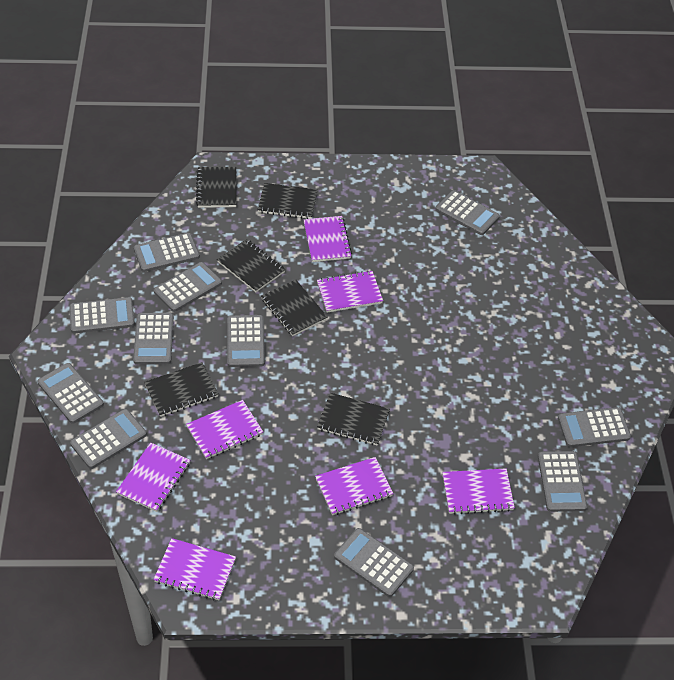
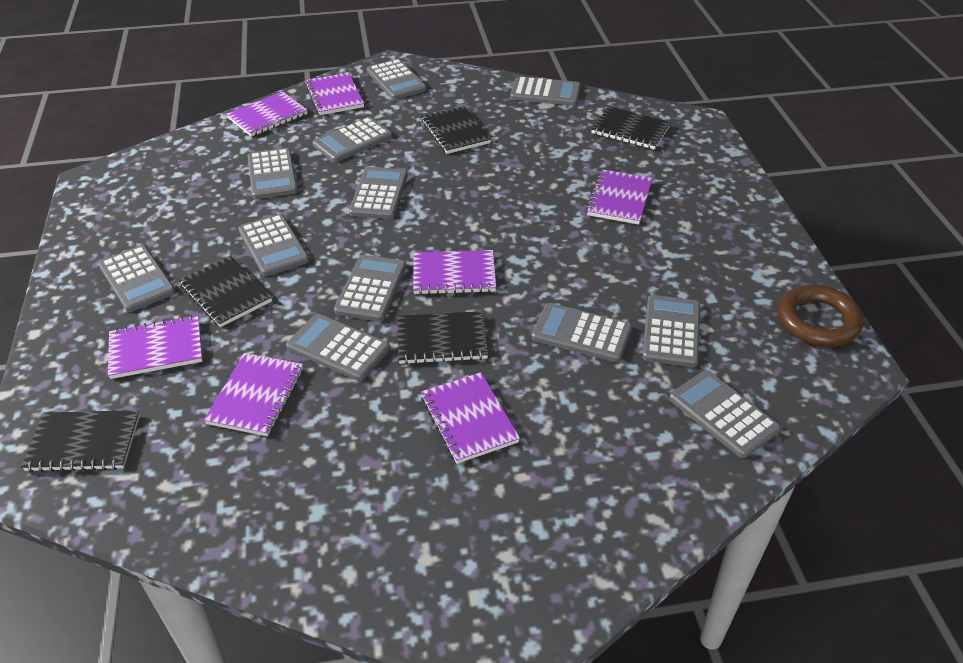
black notebook: [144,362,219,417] [196,167,237,208] [217,239,286,292] [258,183,318,219] [261,280,328,336] [317,393,390,446] = 6 -> [21,410,140,472] [179,256,272,327] [397,311,488,364] [421,106,491,154] [591,106,671,150] = 5
brown ring: none = 0 -> [778,285,863,347] = 1
grey calculator: [38,363,104,424] [69,297,135,333] [70,409,147,469] [133,313,174,365] [134,233,200,272] [154,262,222,312] [227,315,265,367] [334,528,414,597] [436,190,500,235] [538,451,587,512] [558,407,631,447] = 11 -> [98,245,176,312] [238,214,309,276] [248,148,298,199] [286,314,390,381] [312,117,393,162] [334,255,406,322] [349,167,408,219] [367,59,427,100] [510,76,581,106] [532,303,632,362] [642,295,700,367] [669,370,781,458] = 12

